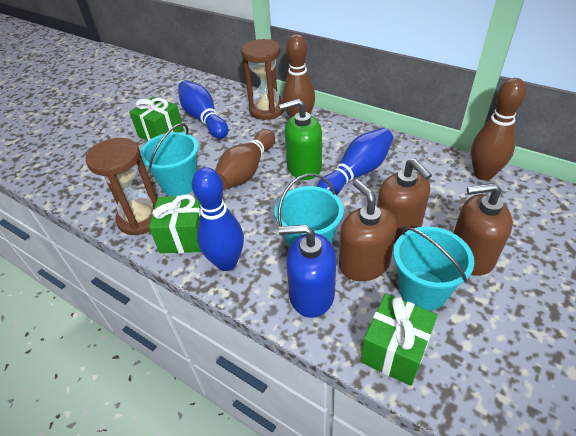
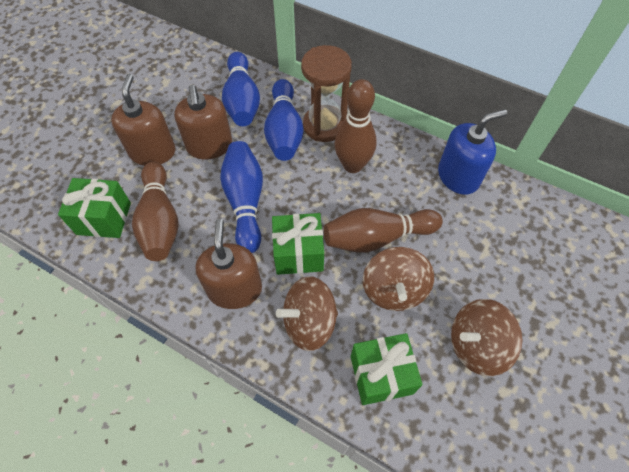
brown hourglass: [86,138,157,236] [241,39,284,120] = 2 -> [301,45,352,142] = 1
brown spinning top: none = 0 -> [276,276,338,351] [363,247,434,311] [451,299,523,376] = 3
green soap dispenser: [279,99,322,180] = 1 -> none = 0
turquoise bucket: [140,123,198,196] [274,173,344,248] [393,226,474,311] = 3 -> none = 0

